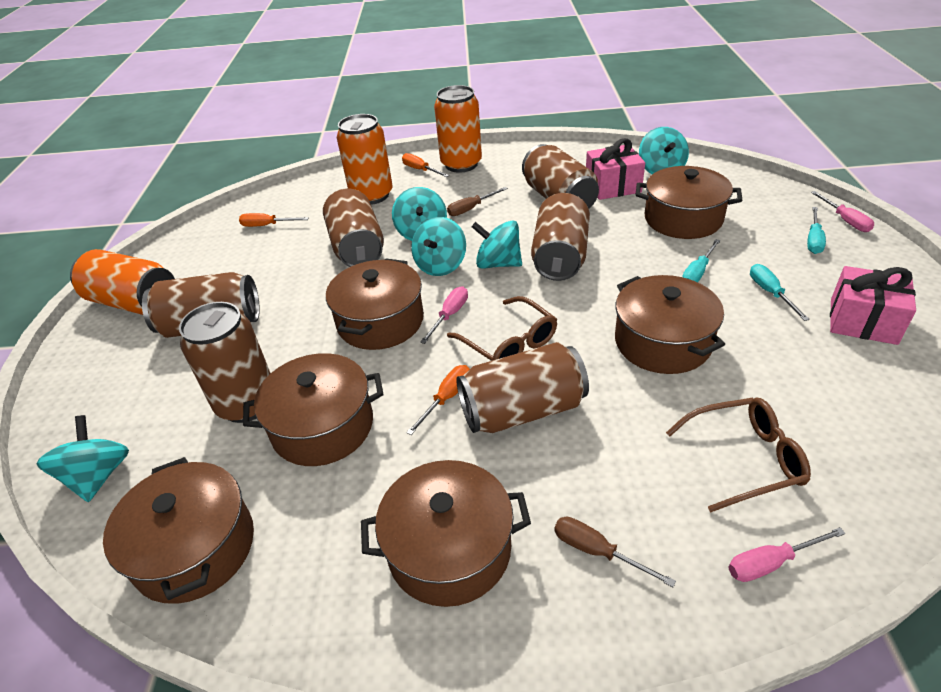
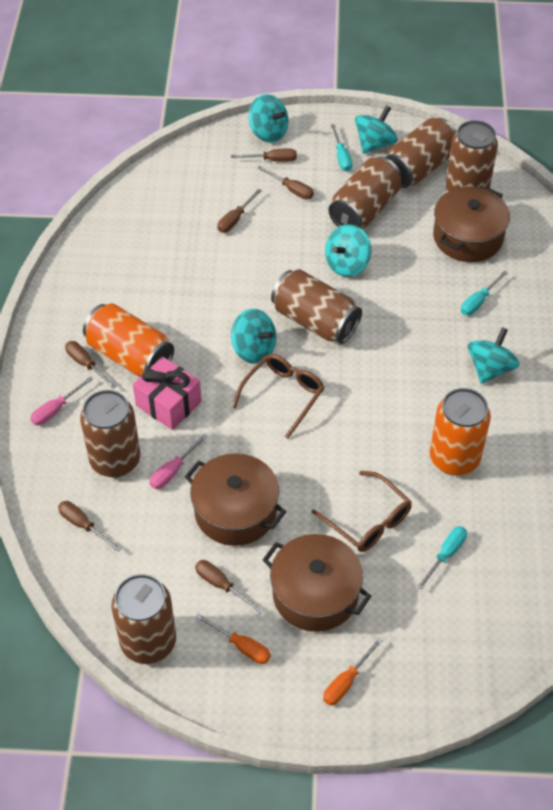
brown pot: [103,457,254,604] [243,353,384,466] [326,258,424,350] [361,460,531,607] [615,275,725,374] [636,166,743,239] = 6 -> [185,453,286,546] [263,534,371,632] [433,187,510,262] = 3
brown screwdriver: [447,187,508,216] [554,517,676,587] = 2 -> [58,501,121,552] [65,341,117,389] [195,560,264,614] [217,189,262,233] [231,149,297,162] [257,166,314,199] = 6
orange can: [70,249,175,315] [337,114,393,205] [434,85,482,173] = 3 -> [83,303,174,377] [430,388,491,476] = 2
orange screwdriver: [239,213,309,227] [402,153,449,177] [406,365,470,435] = 3 -> [196,613,271,664] [323,638,383,706] = 2
pink gift: [586,138,645,200] [830,266,916,345] = 2 -> [133,357,202,430] = 1
pink screwdriver: [420,286,468,344] [728,527,846,582] [811,191,874,232] = 3 -> [30,377,93,425] [150,434,208,489] = 2

